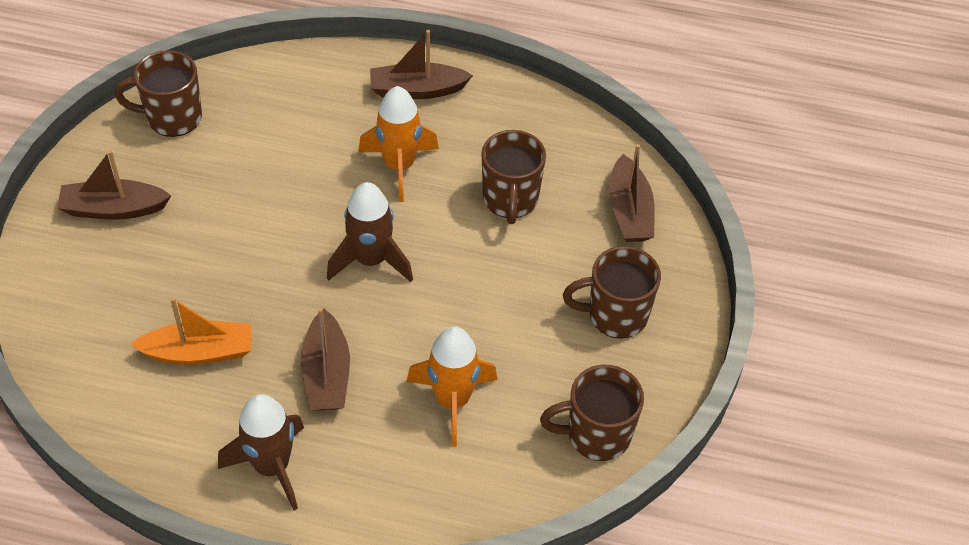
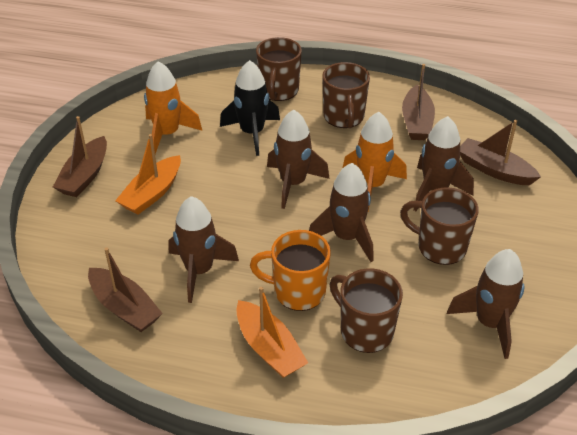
black rocket: none = 0 -> [220,60,280,156] = 1
brown rocket: [218,394,304,510] [327,182,413,282] = 2 -> [169,196,239,303] [267,110,330,209] [309,163,374,262] [414,116,474,211] [447,249,525,359] = 5
orange boat: [130,297,252,365] = 1 -> [115,134,181,215] [236,287,308,378] = 2
orange mug: none = 0 -> [250,230,331,311] = 1

